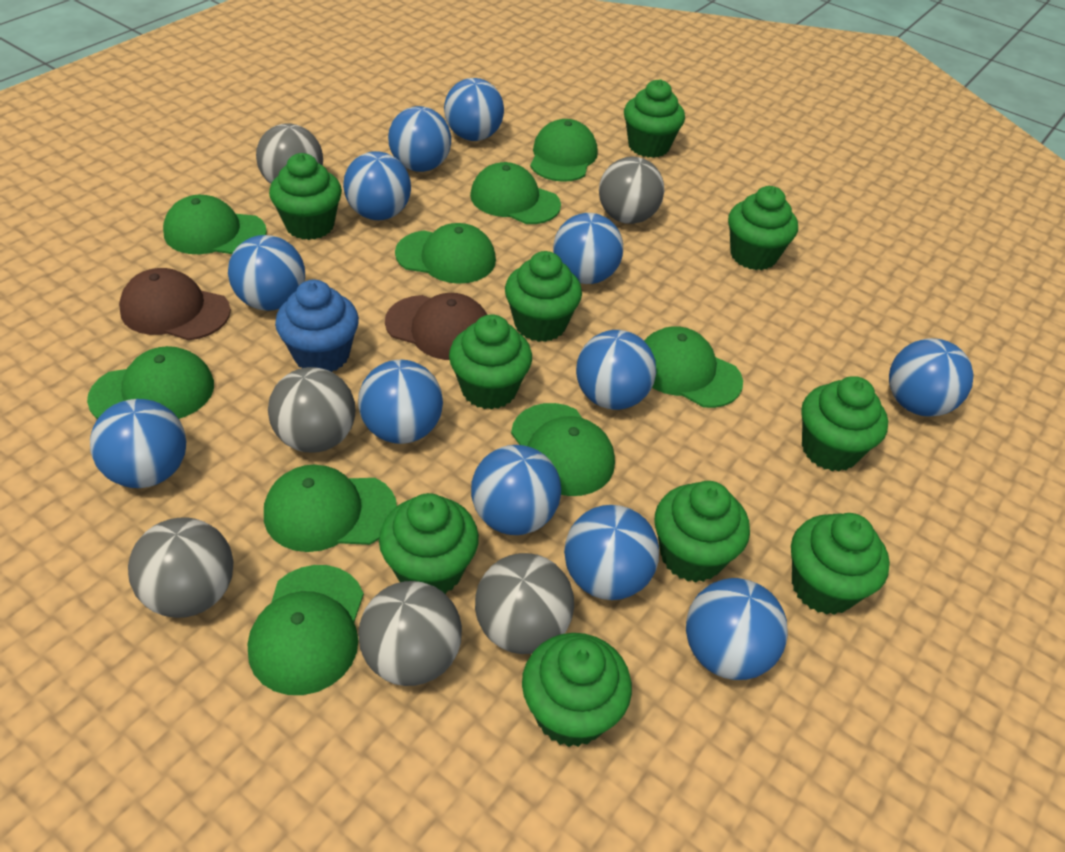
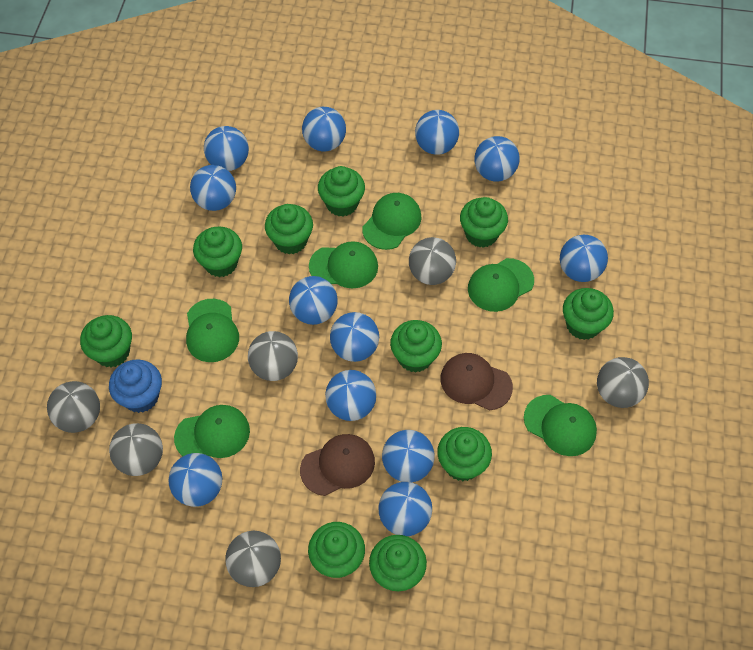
green cap: [87,346,214,419] [163,195,267,254] [248,565,364,695] [264,465,397,552] [395,223,496,284] [470,162,561,224] [511,403,615,496] [530,119,598,182] [644,326,743,408] = 9 -> [174,405,250,458] [186,299,239,362] [309,241,378,289] [362,193,422,250] [468,258,534,312] [524,395,597,456] = 6

